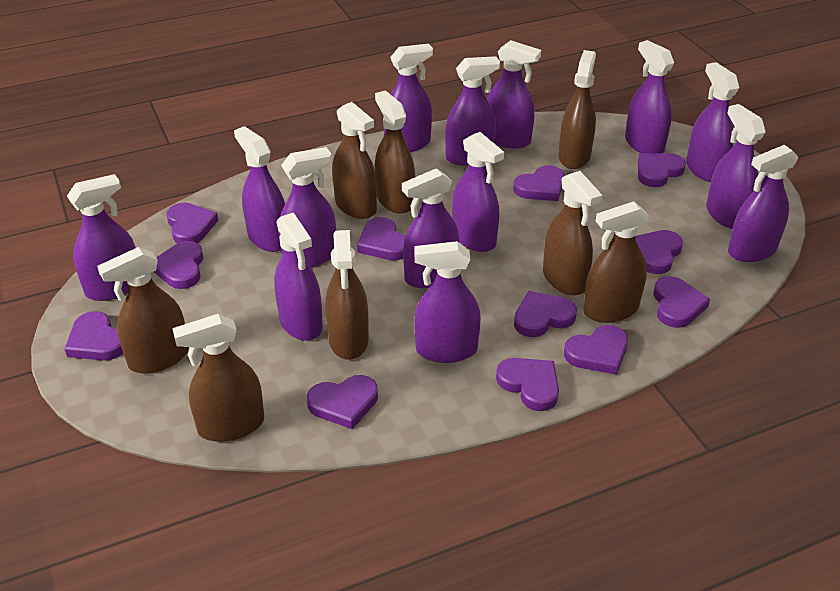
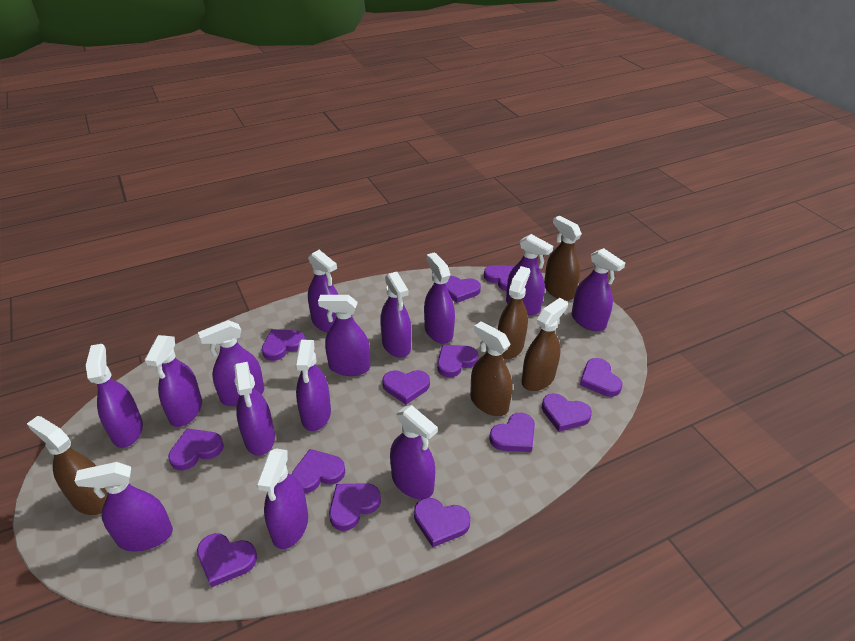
brown spray bottle: [97,247,189,373] [172,314,264,442] [325,230,369,360] [332,102,377,219] [375,90,415,214] [543,171,602,295] [558,50,596,169] [583,201,649,323] = 8 -> [27,416,108,515] [470,321,513,416] [497,266,530,359] [521,298,568,391] [544,216,582,301] = 5
purple heart: [65,311,123,361] [154,241,203,289] [166,202,218,243] [307,375,378,429] [357,217,406,260] [496,358,559,411] [513,165,564,201] [514,291,577,337] [564,325,628,375] [635,230,683,274] [638,153,686,187] [653,276,710,328] = 12 -> [168,428,224,470] [197,533,257,588] [262,329,305,361] [291,449,345,493] [329,483,381,531] [382,370,430,404] [414,498,470,547] [437,345,478,378] [446,276,481,303] [484,265,514,291] [489,413,535,452] [542,393,592,432] [580,358,623,397] = 13

